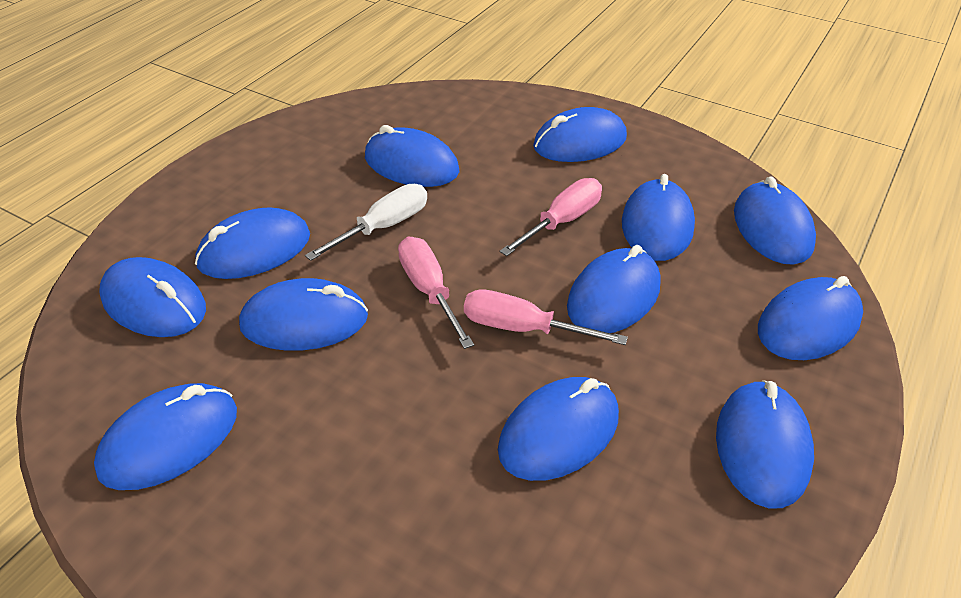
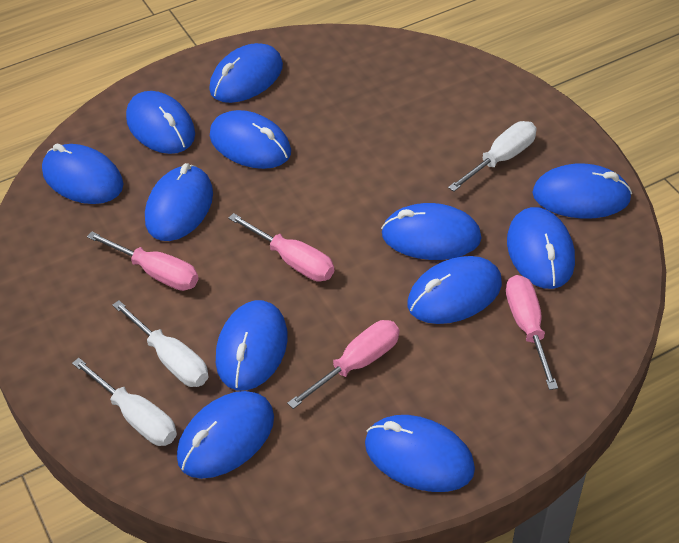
pink screwdriver: [398,237,474,349] [464,289,628,345] [500,178,602,256] = 3 -> [87,231,199,291] [228,213,334,282] [287,320,399,409] [506,275,558,390] = 4
white screwdriver: [305,184,427,261] = 1 -> [72,358,177,446] [112,300,209,387] [448,121,536,192] = 3

